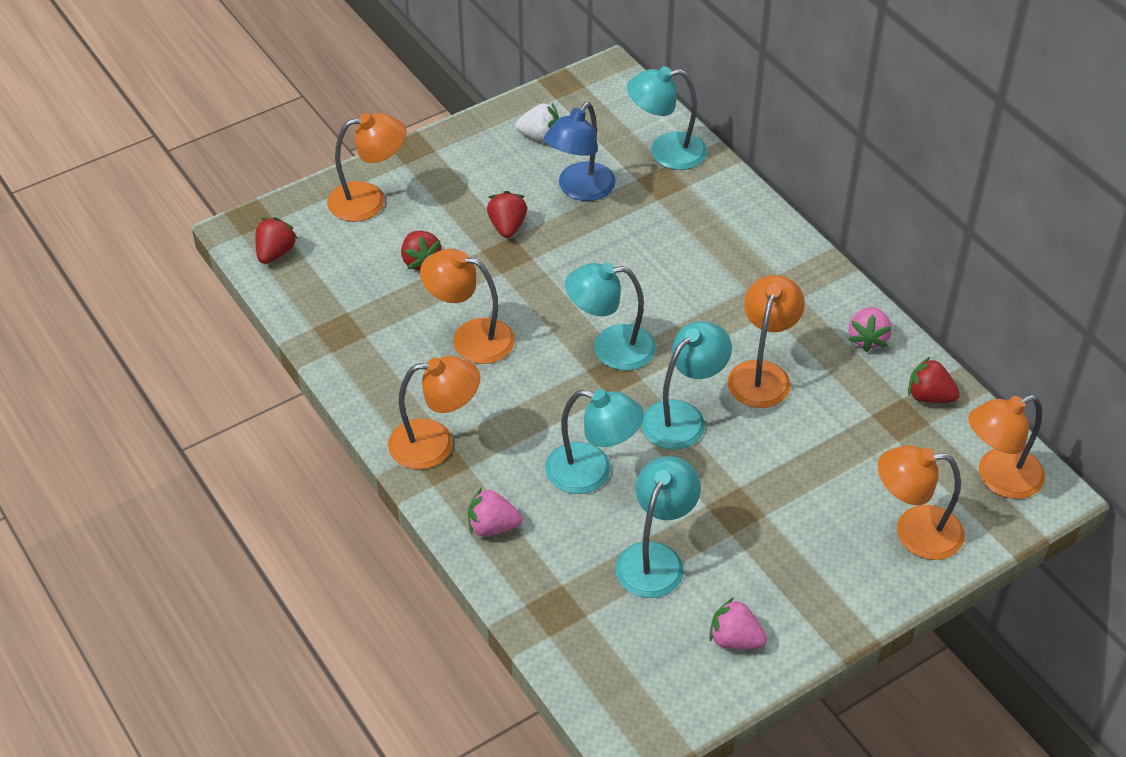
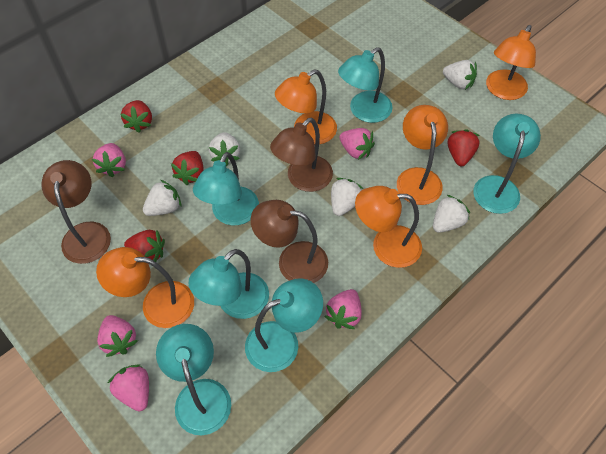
blue lamp: [544,102,616,201] = 1 -> none = 0
brown lamp: none = 0 -> [42,160,111,264] [251,200,328,283] [270,118,333,192] = 3
orange lamp: [327,113,406,222] [388,356,480,469] [420,249,515,364] [727,275,805,408] [878,445,965,560] [968,395,1045,499] = 6 -> [96,247,194,328] [275,70,337,144] [355,186,422,268] [397,105,448,205] [486,25,536,100] = 5
pink strawberry: [468,487,522,536] [709,597,767,649] [848,307,892,352] = 3 -> [92,143,126,178] [97,315,138,357] [108,364,149,411] [324,289,362,329] [339,128,375,160] = 5
turquoise lamp: [545,389,644,494] [565,262,656,371] [615,456,701,598] [627,66,707,170] [641,321,732,450] = 5 -> [156,324,231,435] [189,249,269,319] [193,152,259,225] [245,278,323,372] [338,47,393,123] [473,114,541,214] = 6
white strawberry: [515,103,559,142] = 1 -> [143,180,182,216] [209,132,240,166] [331,178,363,216] [433,195,470,233] [443,60,477,90] = 5

